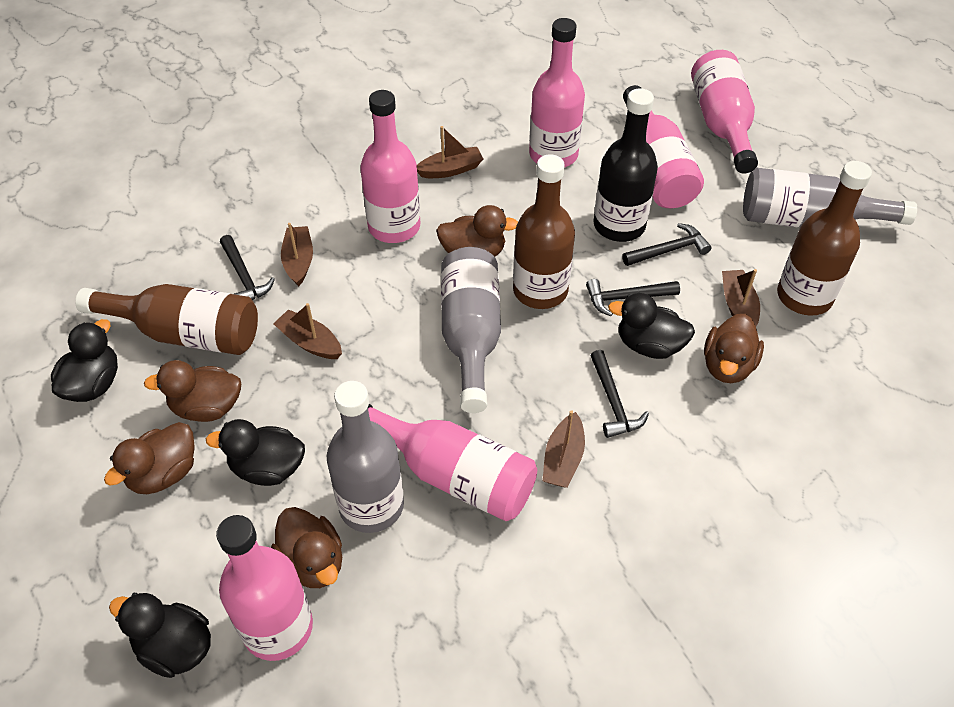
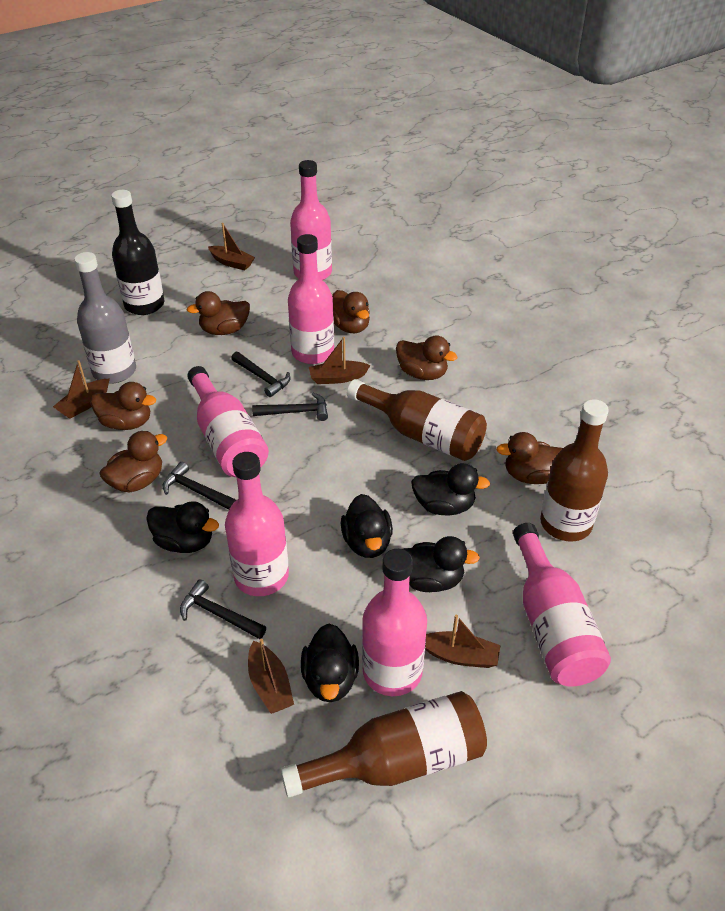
black duck: [51,319,118,402] [109,593,211,678] [206,419,305,486] [608,293,695,359] = 4 -> [146,501,219,553] [301,624,359,702] [341,494,393,558] [403,536,480,592] [411,463,490,515] = 5
brown duck: [104,422,194,494] [144,360,241,422] [271,507,342,588] [436,205,518,257] [704,314,764,383] = 5 -> [90,382,156,430] [99,431,167,493] [187,291,250,335] [332,290,370,333] [396,335,458,380] [496,432,563,484] = 6
grey bottle: [327,381,404,533] [441,247,501,413] [743,168,917,227] = 3 -> [74,252,136,384] = 1

